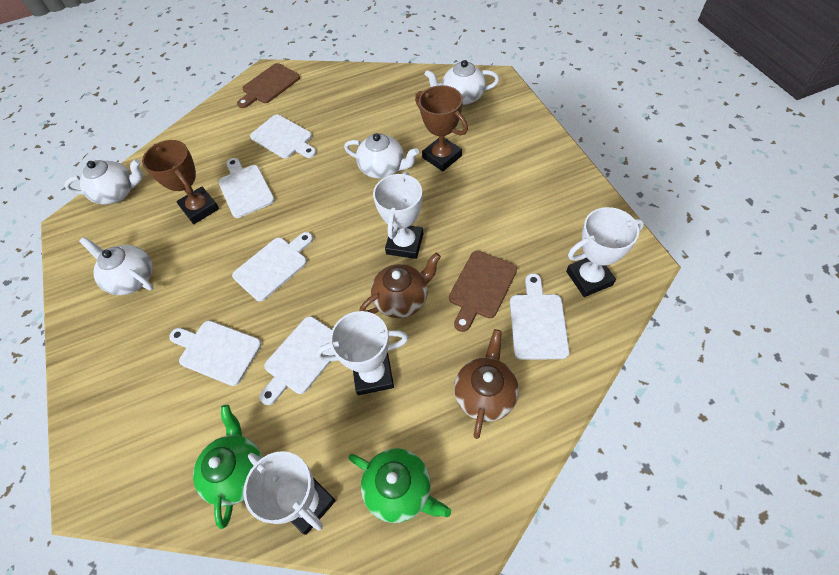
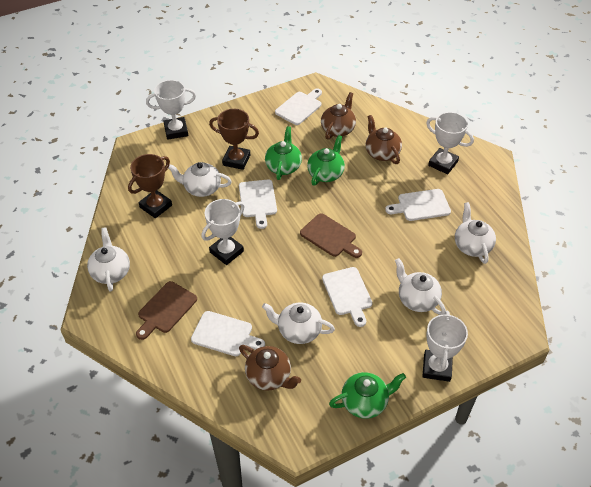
brown teapot: [359,253,441,318] [454,329,519,439] = 2 -> [239,345,301,391] [321,92,356,140] [366,115,402,164] = 3
green teapot: [193,405,263,529] [348,448,451,523] = 2 -> [265,126,302,180] [307,135,345,186] [329,372,406,419] = 3
white cutting board: [169,321,262,386] [218,158,275,218] [232,232,313,302] [250,115,316,158] [259,316,335,405] [510,273,569,360] = 6 -> [191,311,265,356] [239,180,277,229] [275,88,322,125] [322,267,372,327] [385,189,451,221] = 5
white teapot: [64,159,143,205] [79,237,153,295] [344,133,419,179] [425,60,499,105] = 4 -> [87,227,130,292] [168,162,232,197] [262,302,335,344] [395,258,446,315] [455,202,496,264] = 5

